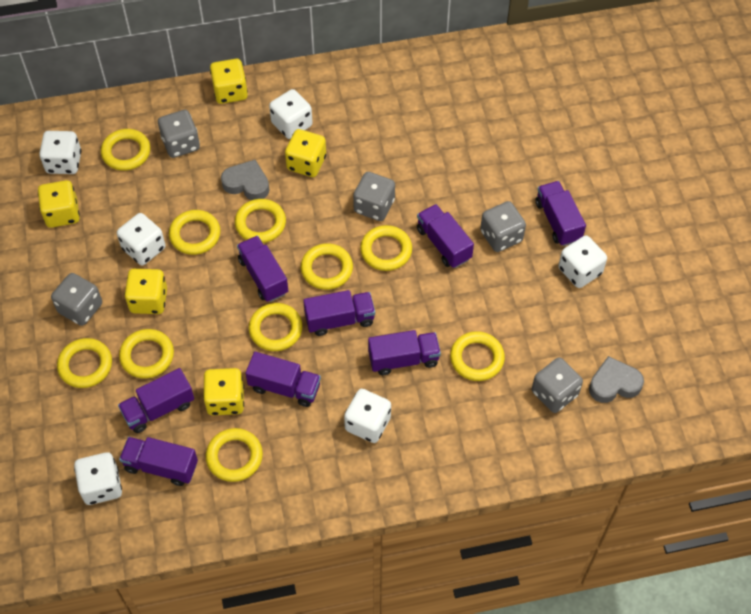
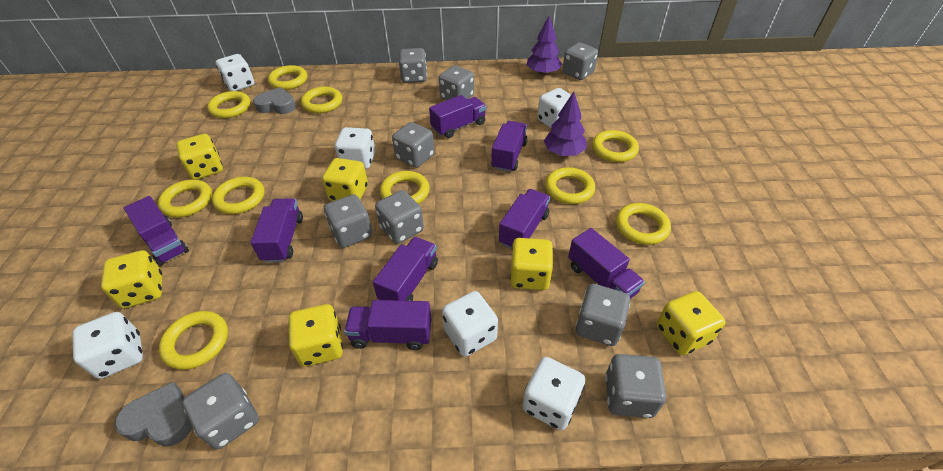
grey dice: [51,273,102,326] [158,110,200,158] [353,172,395,221] [480,201,526,252] [532,357,583,413] = 5 -> [182,373,259,450] [324,194,373,248] [375,190,424,244] [392,122,434,168] [399,48,427,83] [439,65,474,100] [562,43,598,80] [576,284,630,346] [605,354,666,418] = 9
purple tree: none = 0 -> [527,16,562,75] [544,91,587,156] = 2
yellow dice: [38,180,80,228] [125,269,167,314] [203,368,244,415] [210,59,248,104] [285,129,326,177] = 5 -> [101,250,163,308] [176,134,223,180] [288,304,343,367] [322,158,368,201] [510,238,553,290] [656,291,726,355] = 6

